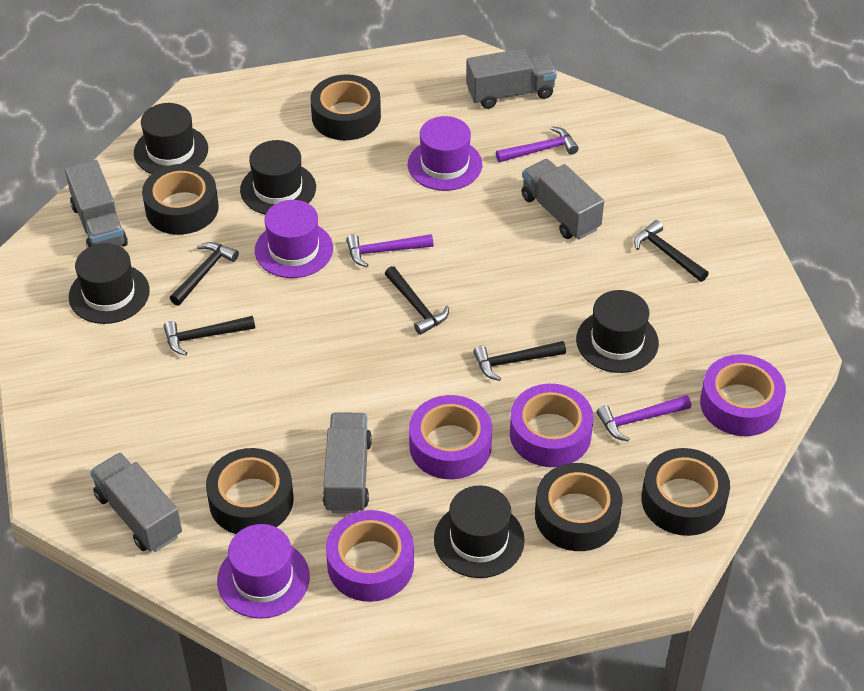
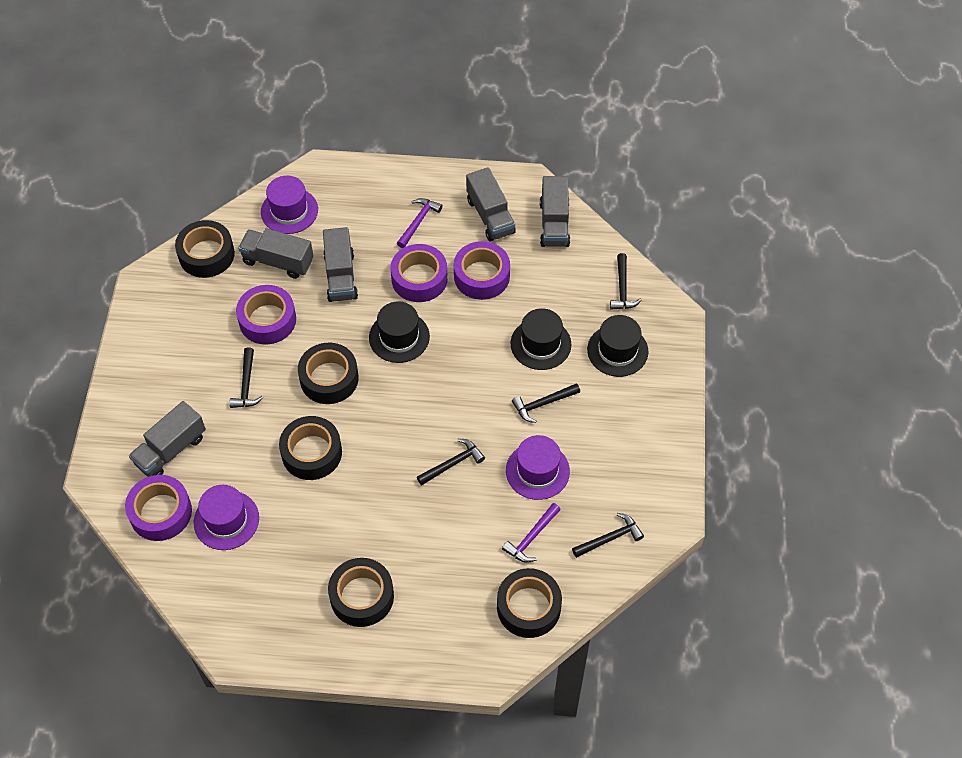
black hat: [69,243,150,324] [134,103,208,174] [240,140,316,215] [434,486,525,578] [576,290,659,373] = 5 -> [369,301,430,363] [511,308,571,370] [587,315,648,377] = 3
purple hammer: [346,234,434,267] [496,126,579,162] [596,395,691,441] = 3 -> [397,198,442,248] [502,503,561,563] = 2

